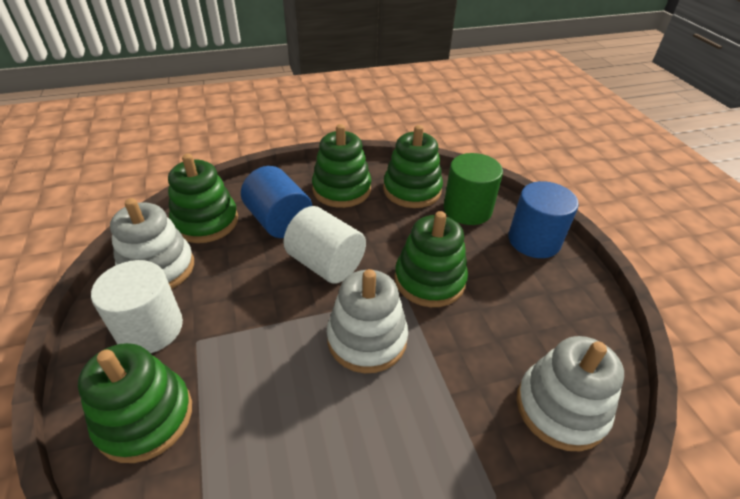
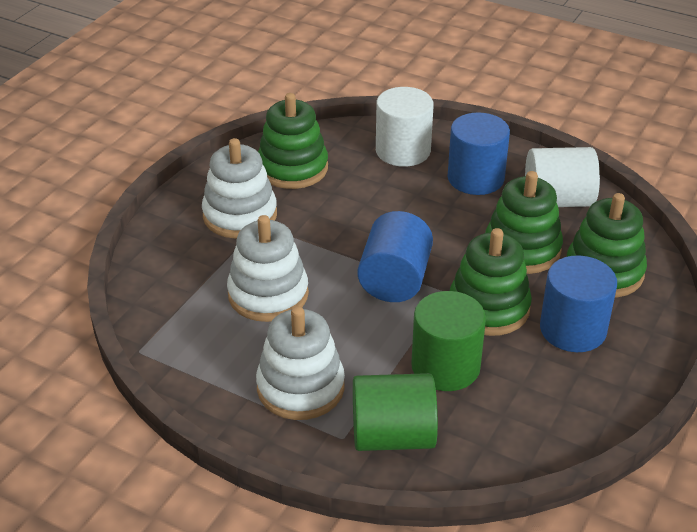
blue cylinder: [241,166,313,238] [508,181,579,258] = 2 -> [357,211,433,302] [447,112,510,195] [540,256,617,352] = 3
green cylinder: [444,153,503,225] = 1 -> [353,373,438,451] [411,291,486,391] = 2
green stacking toy: [78,343,192,463] [168,154,238,243] [312,124,371,208] [383,125,443,208] [395,211,468,307] = 5 -> [258,93,328,189] [450,228,532,336] [485,171,563,274] [567,193,647,298] = 4

